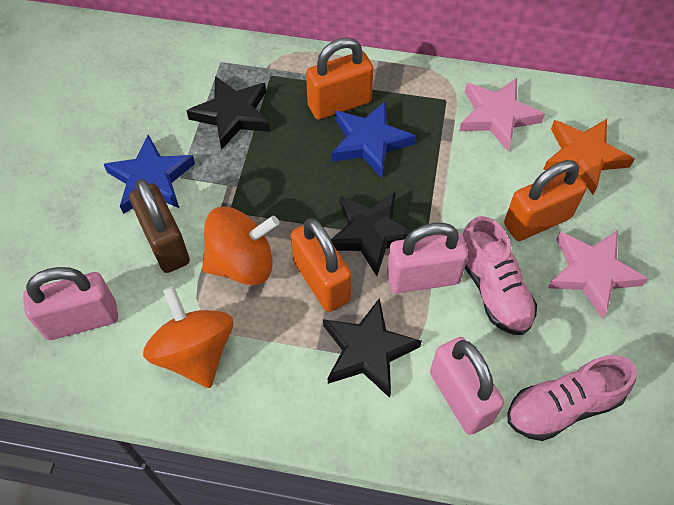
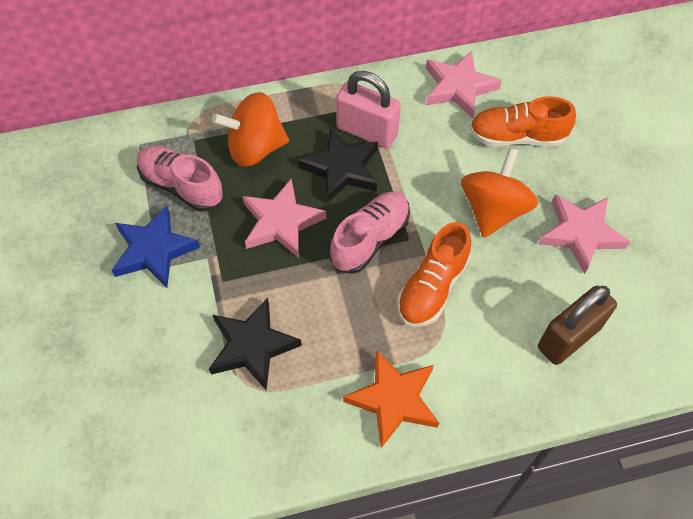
black star: [186,76,271,150] [323,298,422,398] [331,192,412,276] = 3 -> [209,298,302,391] [298,128,378,203] = 2
blue star: [104,135,195,214] [332,101,416,177] = 2 -> [111,206,200,288] = 1
orange padlock: [291,218,352,312] [306,37,374,119] [504,160,587,241] = 3 -> none = 0
orange shoe: none = 0 -> [397,222,471,327] [469,96,576,147] = 2
pink padlock: [23,267,118,340] [387,223,468,293] [430,337,504,435] = 3 -> [336,71,401,148] = 1
pink star: [459,78,545,151] [548,230,648,318] = 2 -> [242,179,326,258] [426,50,502,118] [538,195,630,274] = 3

